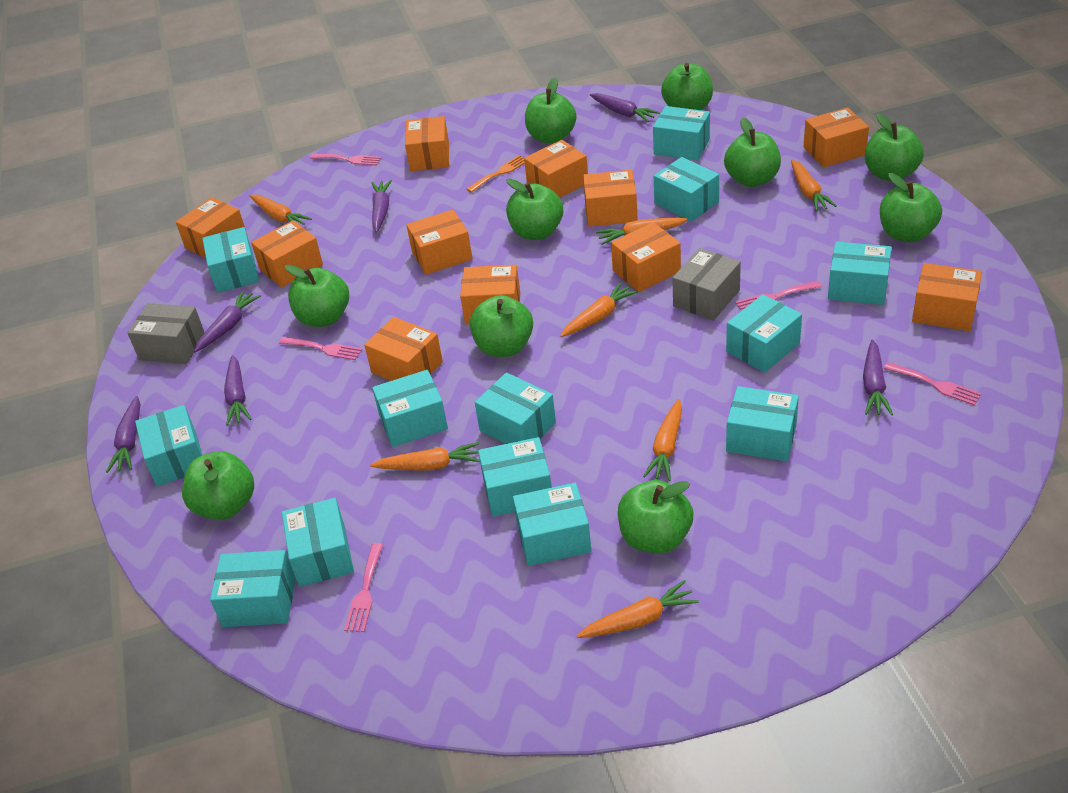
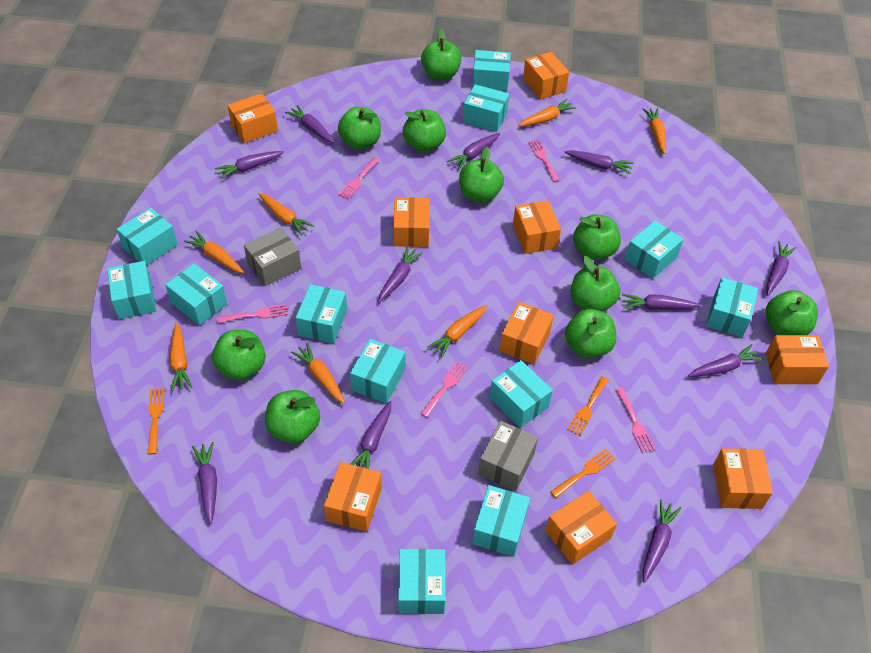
orange box: [176,197,246,258] [251,220,323,288] [364,317,443,381] [405,116,449,171] [406,209,472,275] [460,265,520,324] [524,140,588,198] [583,170,638,227] [611,222,681,292] [804,107,869,167] [912,263,982,331] = 11 -> [228,93,278,143] [324,462,382,532] [393,197,429,247] [499,302,554,365] [513,200,561,254] [523,52,569,99] [545,491,617,565] [713,448,773,509] [766,335,829,384] = 9
orange fork: [466,155,525,193] = 1 -> [148,388,165,454] [551,449,615,498] [567,376,609,436] = 3
purple carrot: [106,396,140,473] [194,290,261,353] [224,355,251,426] [371,180,392,233] [590,93,660,122] [863,340,893,415] = 6 -> [192,442,217,524] [215,151,284,180] [285,105,335,143] [351,401,391,469] [378,246,423,302] [447,133,500,170] [564,150,633,174] [622,294,701,310] [643,499,681,583] [688,344,763,377] [766,241,796,296] = 11
turquoise box: [135,405,202,486] [202,227,259,293] [210,550,296,627] [282,498,354,587] [372,370,448,447] [475,373,556,444] [478,437,552,517] [513,483,591,566] [653,106,710,160] [654,157,719,222] [726,294,802,373] [726,386,799,462] [828,241,892,305] = 13 -> [107,261,156,319] [116,208,178,265] [165,264,227,326] [296,284,347,344] [350,339,405,404] [398,549,446,614] [463,84,509,132] [472,50,511,91] [472,485,530,557] [489,360,553,428] [625,220,683,279] [706,278,758,337] = 12

